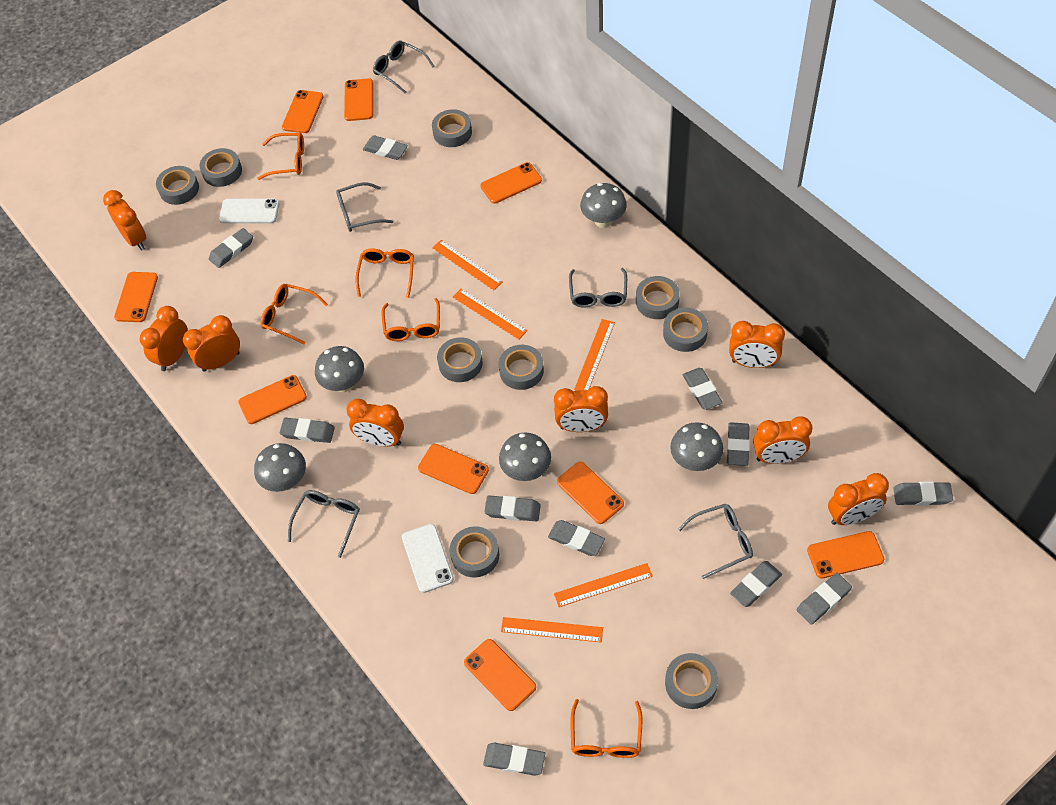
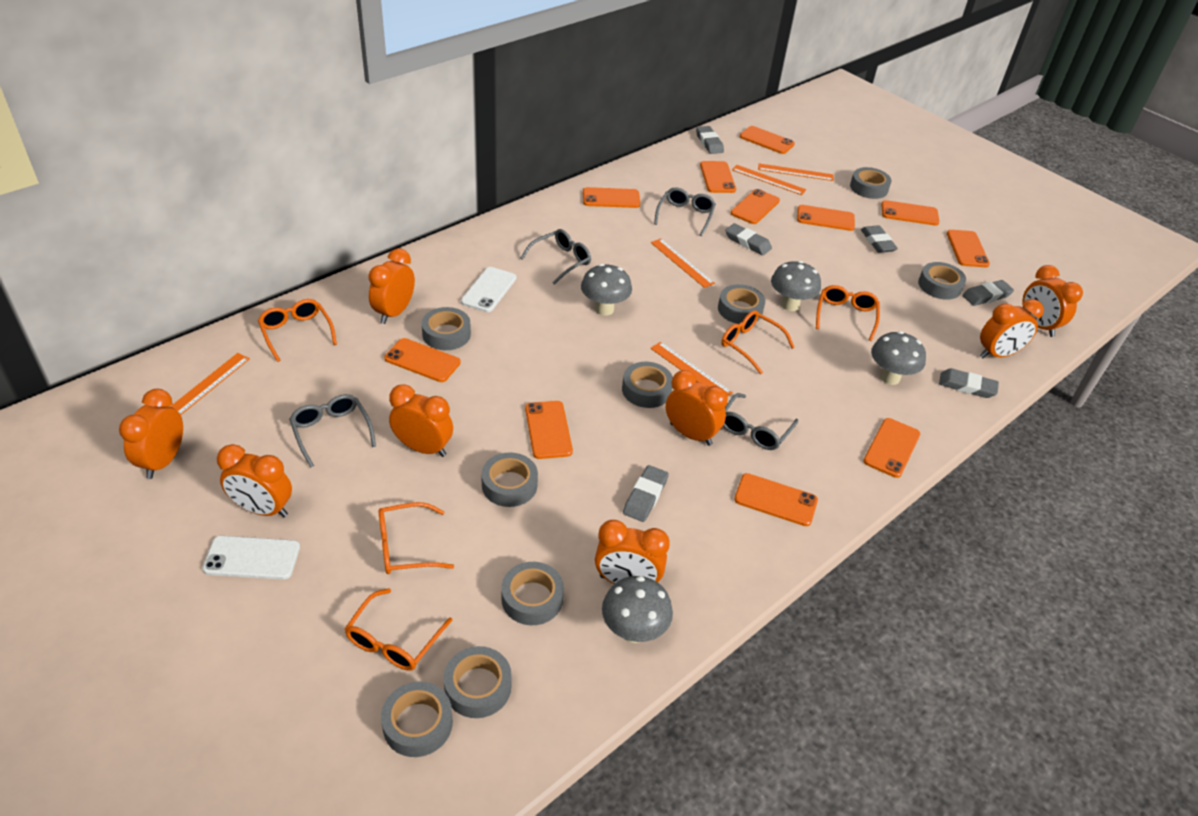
grey eraser: [209,228,253,268] [279,418,335,443] [363,135,408,160] [483,743,545,776] [484,495,541,522] [548,520,605,556] [683,368,723,410] [727,422,750,466] [730,561,782,607] [797,573,852,625] [893,482,953,506] = 11 -> [623,465,669,522] [696,126,724,154] [725,223,772,255] [861,225,898,253] [939,368,999,398] [962,280,1014,306] = 6
grey glasses: [288,490,360,558] [336,182,393,232] [373,41,434,93] [569,268,627,308] [678,504,753,579] = 5 -> [289,394,376,468] [521,229,591,285] [654,187,716,236] [723,393,798,450] = 4
grey mushroom: [254,443,306,492] [315,346,364,392] [499,433,551,481] [580,183,627,228] [670,422,723,471] = 5 -> [581,264,632,316] [602,576,673,643] [771,261,821,311] [871,331,926,385] = 4
orange phone: [114,272,158,322] [238,375,307,424] [282,90,324,133] [344,78,373,121] [418,444,489,494] [464,639,536,711] [480,162,542,204] [557,462,624,524] [807,531,884,578] = 9 -> [384,338,461,382] [525,401,573,459] [583,187,640,208] [700,161,736,193] [730,189,780,224] [734,473,818,526] [740,126,795,154] [797,205,855,231] [863,418,920,478] [881,200,939,226] [947,230,990,267] = 11

